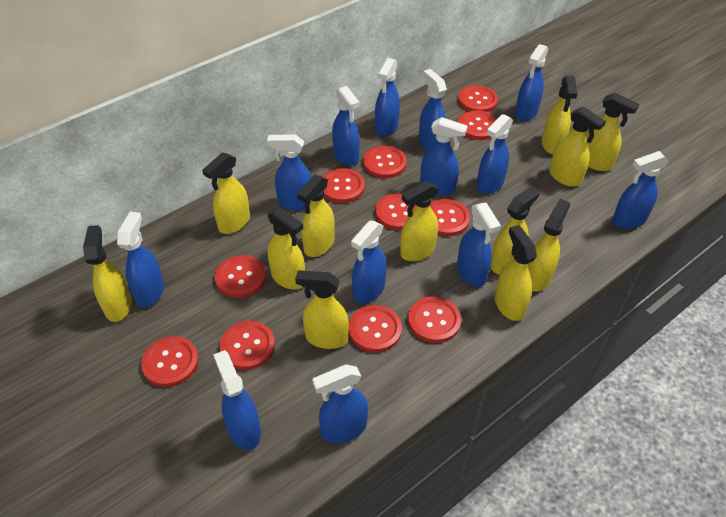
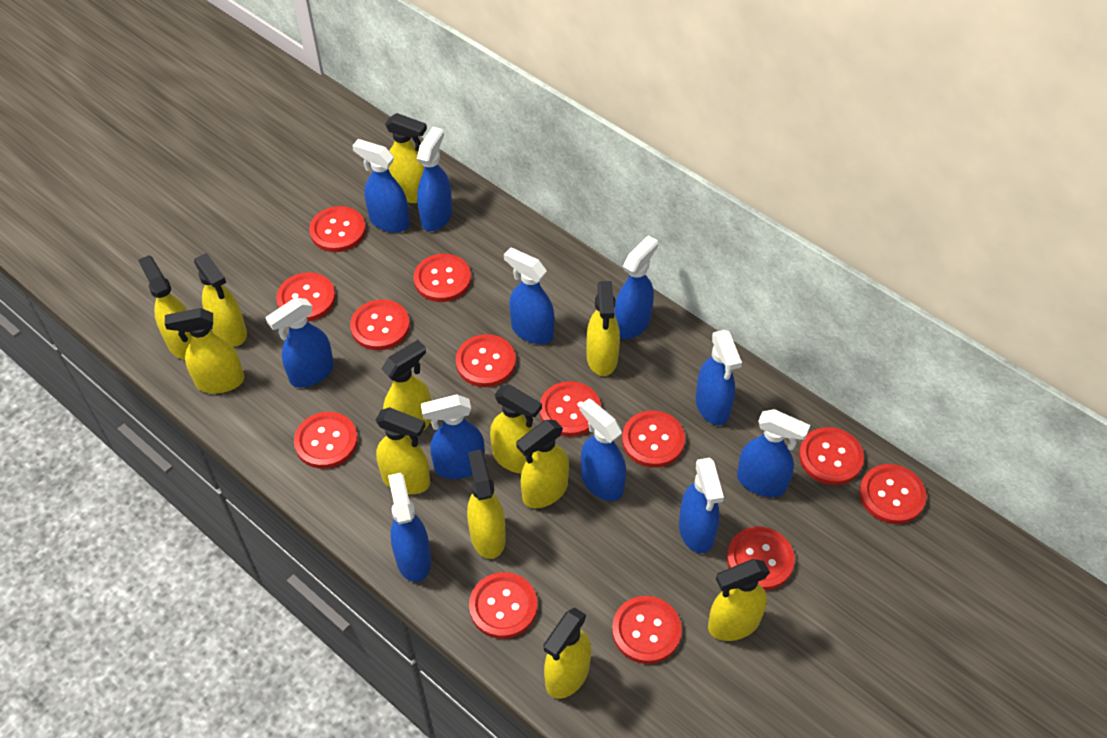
blue spray bottle: [117,212,164,308] [213,350,261,450] [267,134,312,211] [312,364,368,443] [332,86,360,166] [351,220,386,304] [375,58,400,136] [419,69,447,151] [420,117,468,196] [457,203,501,287] [477,114,513,194] [515,44,548,121] [612,151,669,229] = 13 -> [266,298,334,388] [352,139,410,233] [388,473,431,582] [417,127,452,231] [421,394,485,479] [504,247,555,344] [580,399,626,501] [614,235,658,339] [679,458,724,553] [696,330,742,425] [737,409,810,497] = 11
red button: [141,336,199,387] [215,255,266,298] [220,321,275,370] [323,168,365,203] [349,305,402,353] [363,146,407,178] [376,193,415,230] [408,296,461,343] [430,199,470,236] [458,85,498,112] [458,110,497,140] = 11 -> [276,272,336,322] [294,412,358,469] [309,206,366,252] [350,299,410,350] [414,254,471,302] [456,334,516,387] [469,572,537,639] [540,381,601,437] [612,596,682,664] [622,411,685,468] [727,527,795,590] [799,427,864,485] [859,464,926,524] = 13

